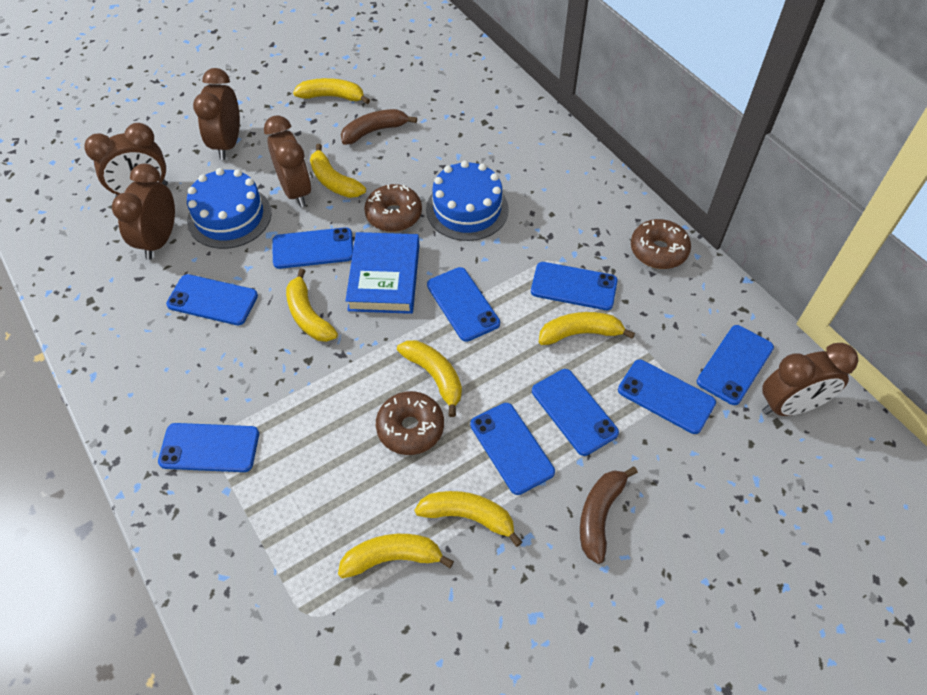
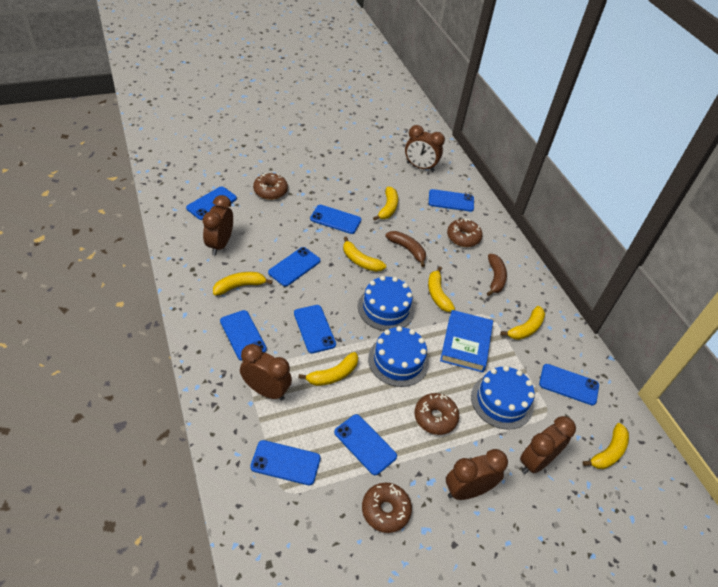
blue cake: [187,168,272,249] [426,161,509,241] = 2 -> [358,276,415,331] [368,326,429,387] [471,366,535,430] = 3
brown donut: [364,184,422,232] [376,391,444,455] [631,219,691,269] = 3 -> [253,173,288,200] [362,483,412,533] [415,393,459,435] [447,218,483,247] = 4

